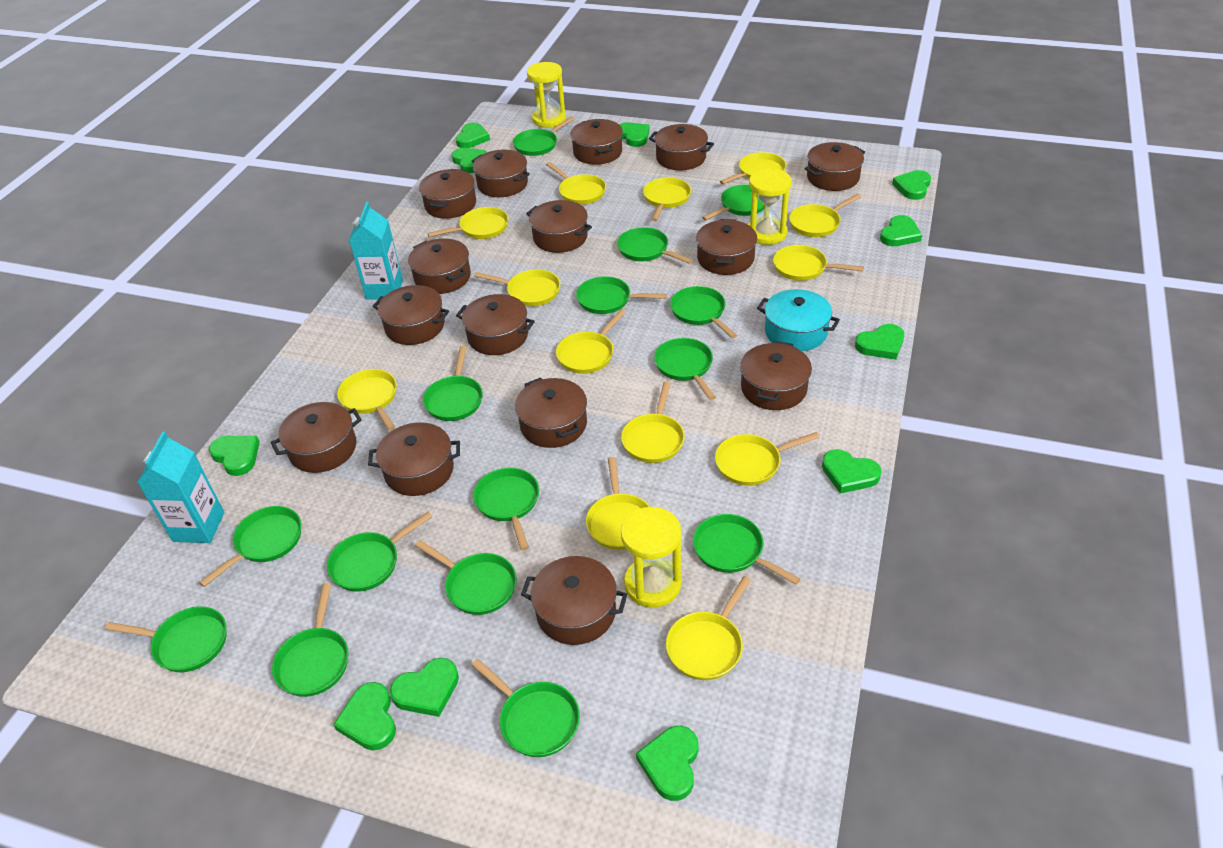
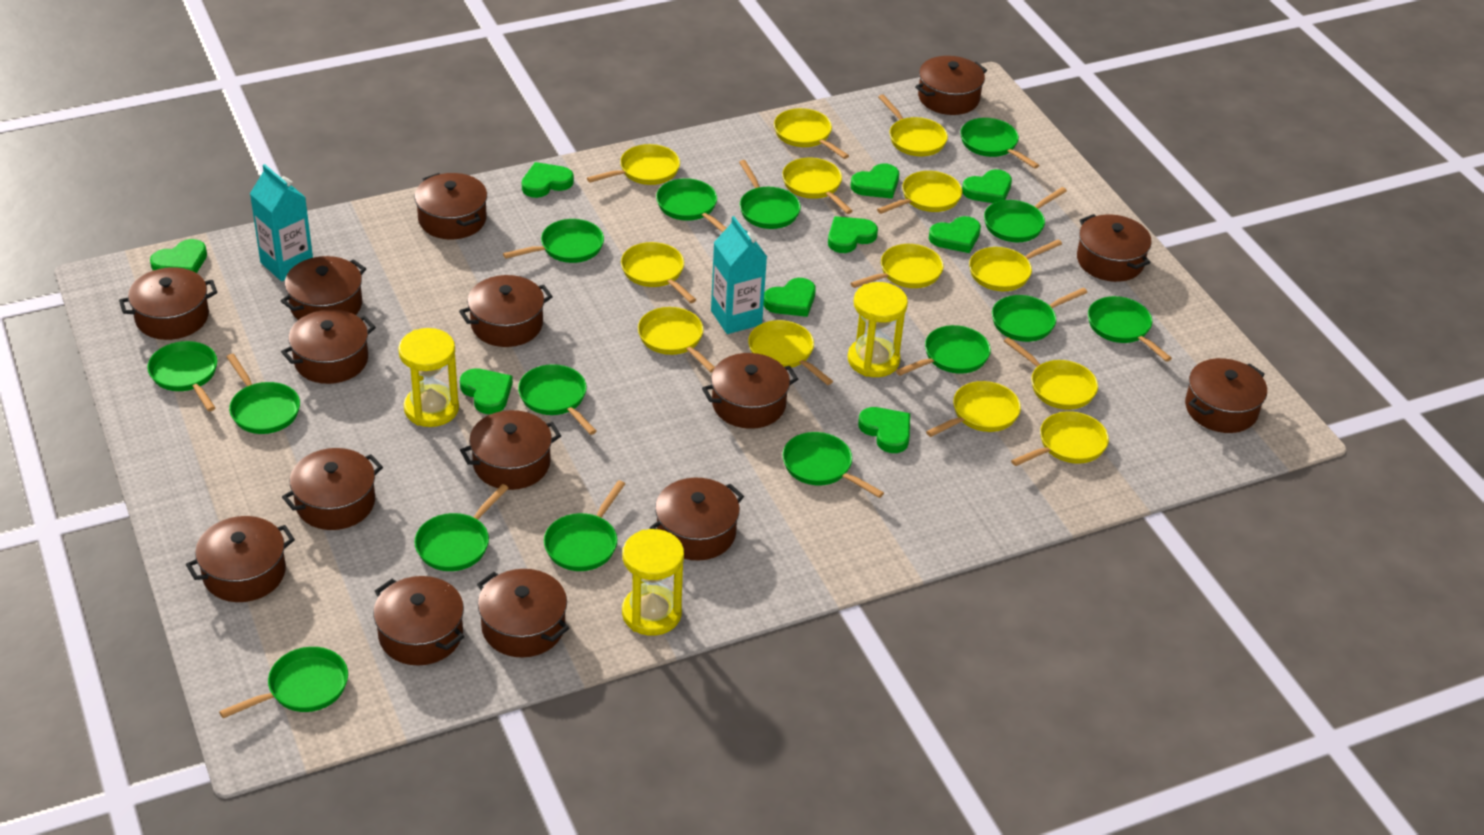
green heart: [209,436,260,476] [333,682,396,751] [390,658,459,717] [451,148,486,173] [456,123,490,148] [619,122,650,147] [636,726,698,801] [822,449,882,494] [855,324,904,360] [880,215,922,246] [892,170,931,200] = 11 -> [150,239,207,273] [460,368,513,414] [522,162,574,198] [763,278,816,317] [828,216,878,253] [851,163,899,199] [858,407,910,453] [929,216,981,253] [962,169,1012,203] = 9
turquoise pot: [757,289,840,351] = 1 -> none = 0

